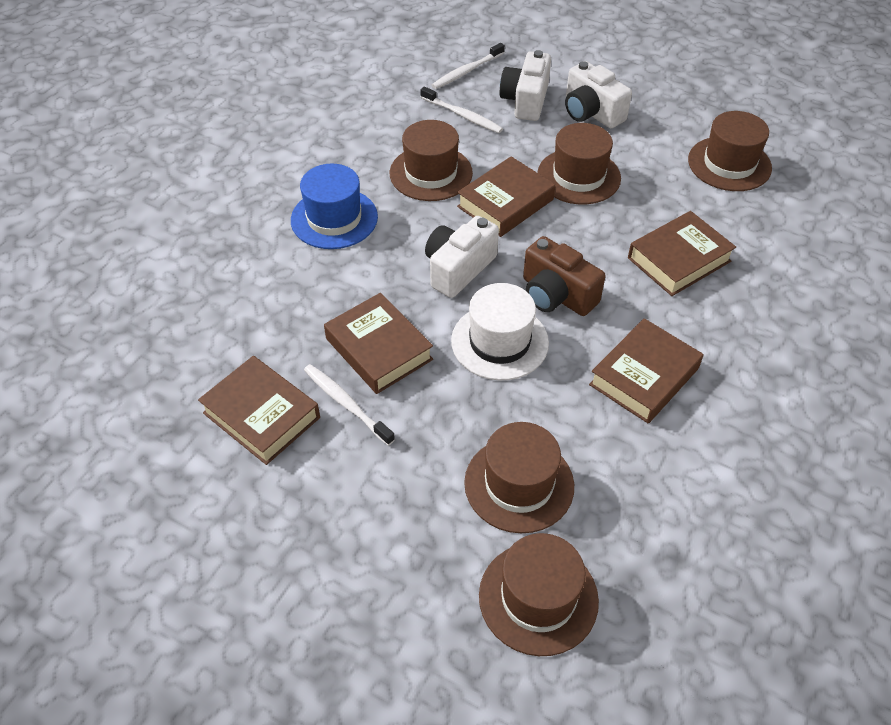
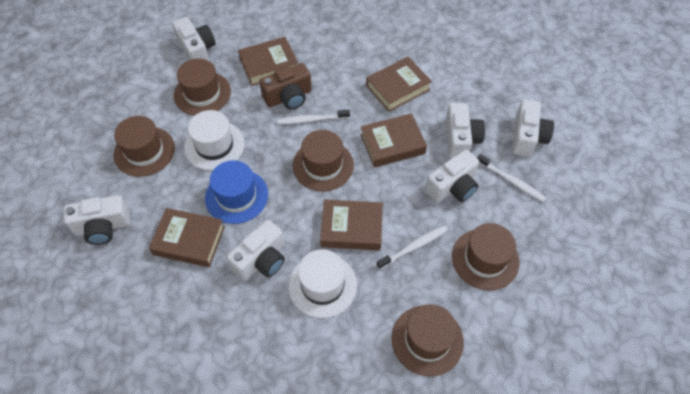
white camera: [425,216,499,298] [500,50,551,121] [565,61,632,128] = 3 -> [64,195,130,245] [172,17,215,61] [227,220,285,281] [425,150,479,203] [445,103,485,159] [512,99,554,157] = 6
white hat: [451,283,549,380] = 1 -> [184,110,245,171] [288,249,357,318] = 2

